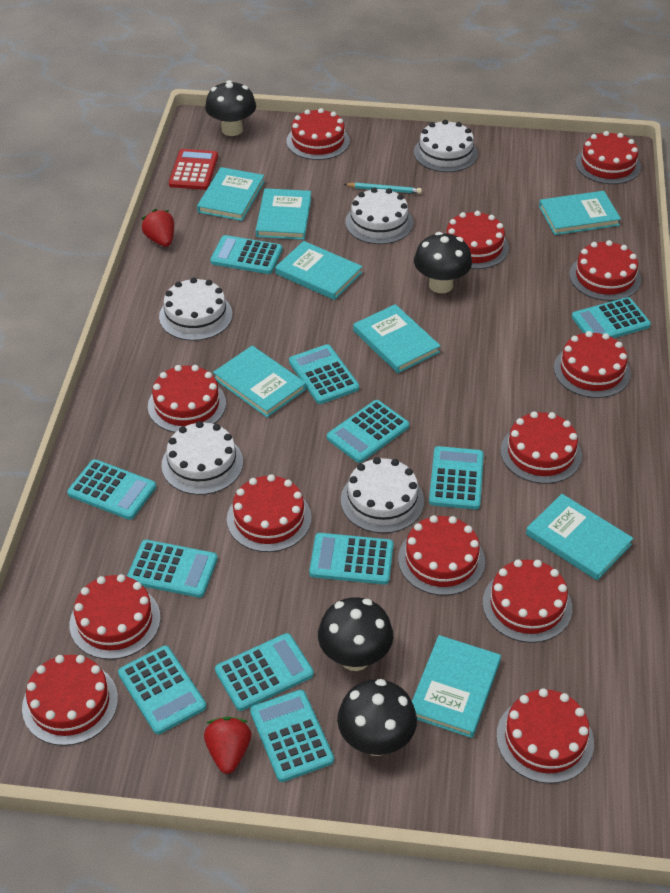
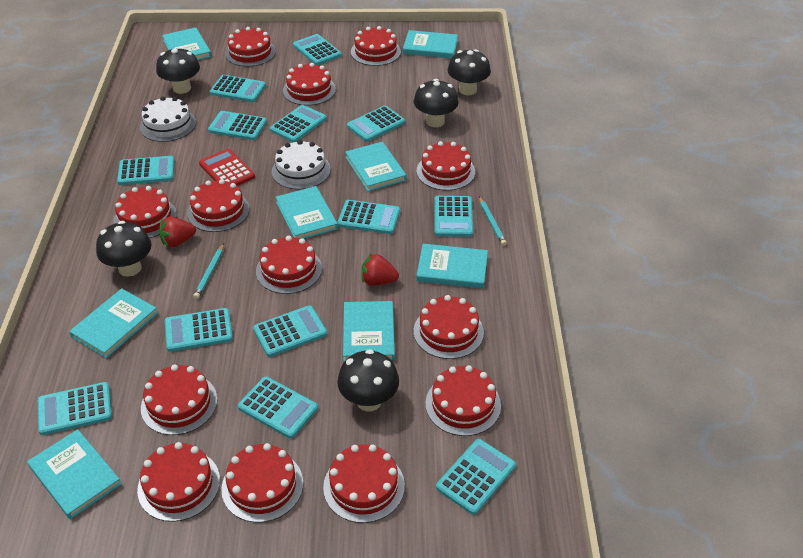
black mushroom: [205,80,256,136] [318,597,393,671] [337,679,417,756] [414,232,472,293] = 4 -> [96,221,151,277] [156,47,200,94] [337,349,399,412] [414,79,459,127] [448,49,491,95] = 5
turquoise calculator: [67,459,156,520] [118,645,206,734] [127,540,218,598] [210,235,282,274] [215,633,314,711] [250,690,334,782] [289,344,359,404] [309,533,394,585] [327,400,409,463] [429,446,484,510] [572,297,651,338] = 11 -> [38,382,112,435] [117,156,174,185] [165,308,233,352] [208,111,267,140] [210,75,266,102] [238,376,318,439] [253,305,327,357] [270,105,327,142] [293,34,342,65] [337,200,400,234] [347,106,405,142] [434,196,473,237] [436,439,516,515] = 13
turquoise pencil: [344,182,422,194] = 1 -> [193,244,224,299] [479,197,507,246] = 2
white cake: [159,277,232,341] [162,421,243,495] [341,457,424,533] [345,187,413,244] [414,120,478,172] = 5 -> [140,97,196,142] [272,140,331,189] = 2

